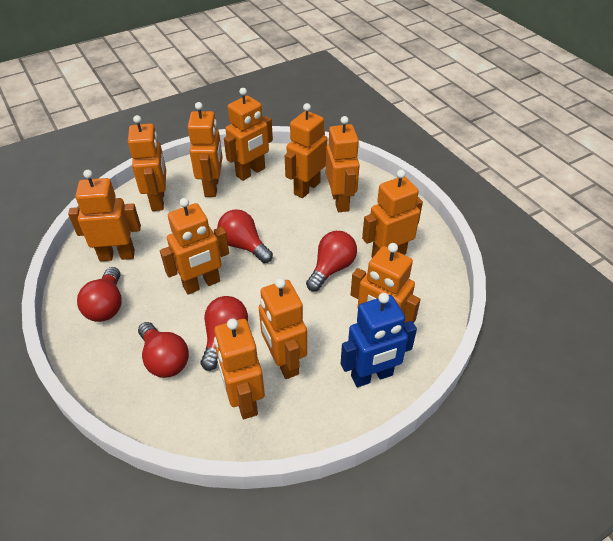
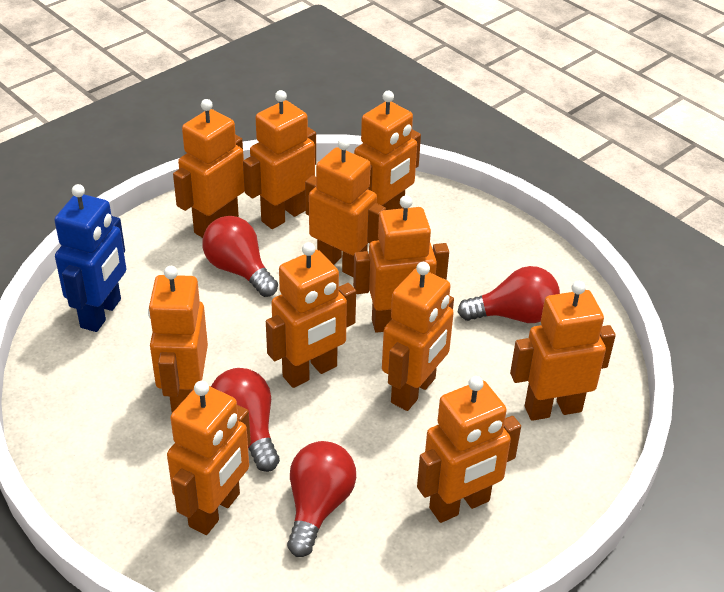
red light bulb: [77,267,122,322] [138,322,189,378] [201,296,248,371] [217,209,273,263] [306,231,357,291] = 5 -> [202,216,278,297] [211,368,280,472] [287,441,356,557] [458,266,560,323] = 4

